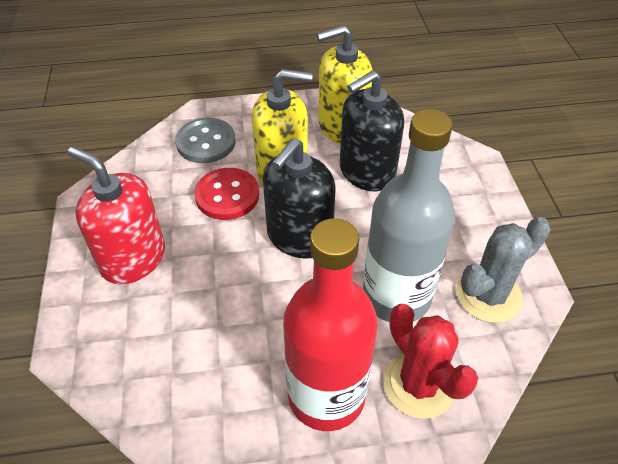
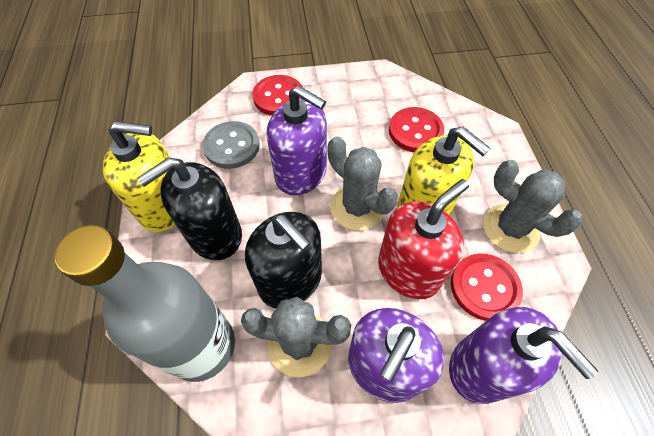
grey cactus: [456,217,551,323] = 1 -> [241,297,351,377] [328,136,398,231] [483,160,583,253] = 3
purple soap dispenser: none = 0 -> [267,85,327,196] [348,308,444,403] [449,307,598,404] = 3
red bottle: [283,218,378,431] = 1 -> none = 0
red button: [194,168,259,220] = 1 -> [252,75,303,116] [389,107,444,152] [451,254,523,321] = 3
red cactus: [383,304,478,419] = 1 -> none = 0

